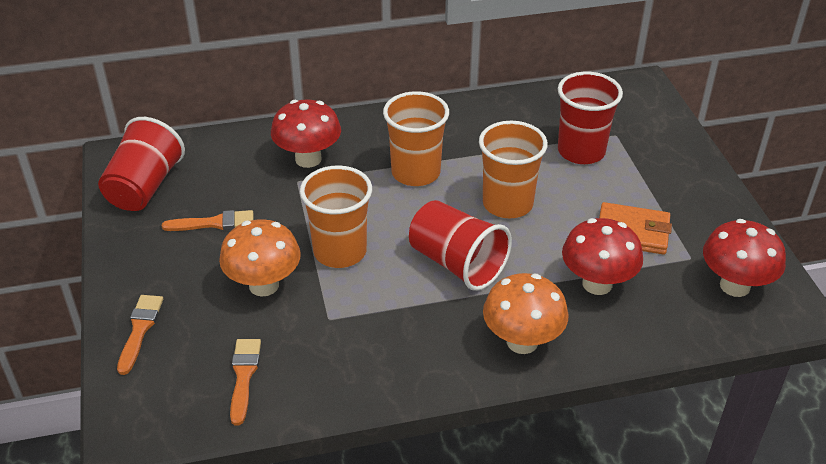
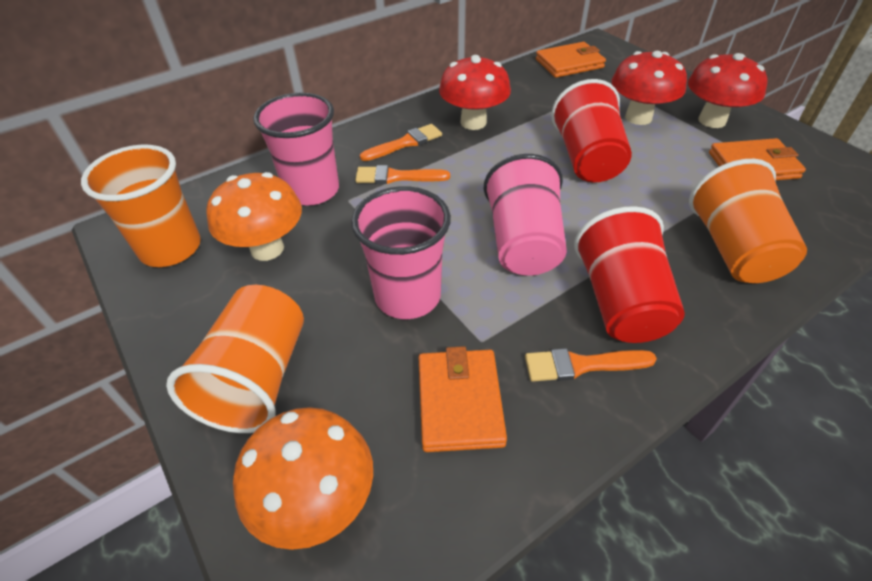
orange wallet: [599,202,672,255] = 1 -> [419,346,507,452] [536,42,606,78] [709,138,806,180] = 3
pink cup: none = 0 -> [253,93,339,206] [351,186,451,319] [484,154,567,276] = 3
red cup: [98,117,185,211] [409,200,512,291] [558,72,623,164] = 3 -> [551,79,632,182] [574,206,685,343] = 2

